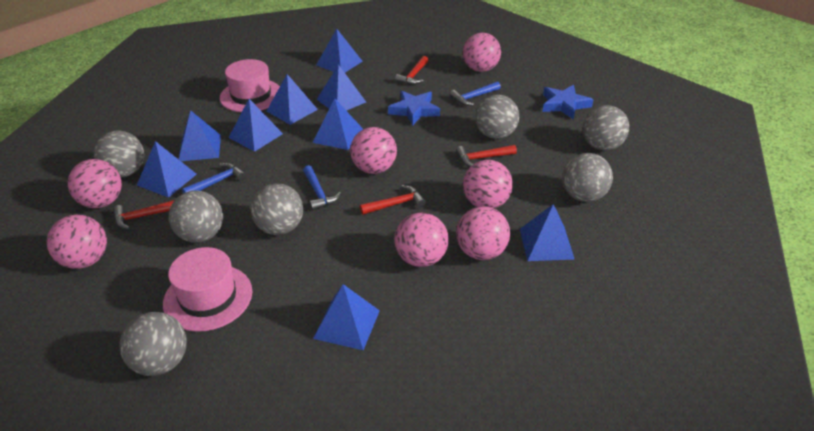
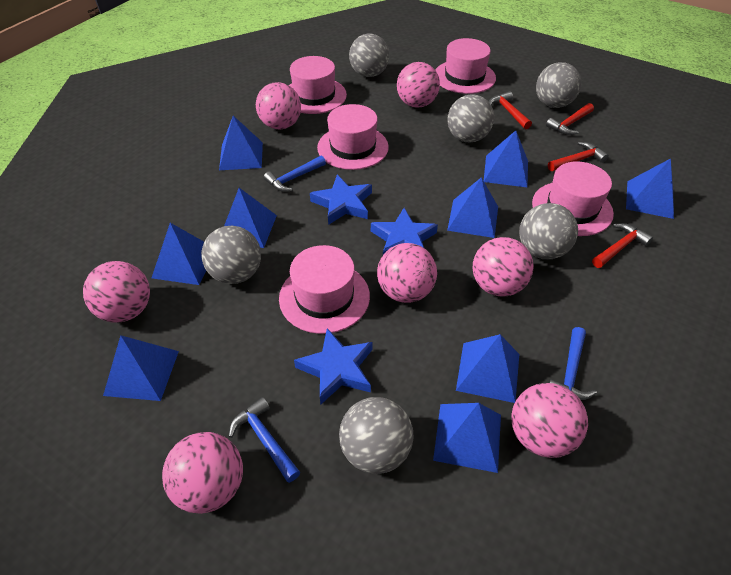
blue star: [388,91,440,126] [543,85,593,120] = 2 -> [294,328,373,404] [310,175,372,225] [371,208,438,255] = 3
grey ball: [94,130,144,177] [119,312,187,376] [169,191,223,243] [251,183,303,235] [475,94,519,139] [562,153,613,202] [583,105,629,150] = 7 -> [201,226,261,284] [339,397,413,474] [349,34,389,77] [447,94,494,143] [519,203,578,259] [536,62,581,108] = 6
pink hat: [163,247,252,332] [220,59,280,112] = 2 -> [279,245,370,334] [289,56,347,114] [317,104,389,170] [436,38,496,94] [532,161,614,236] = 5

